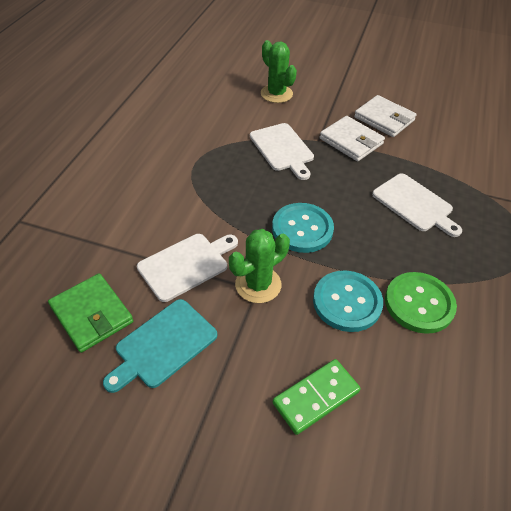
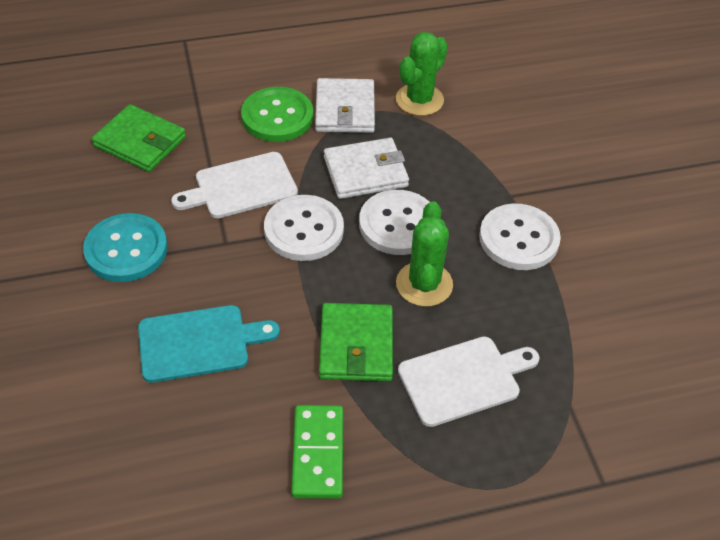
green wallet: [48,273,133,353] = 1 -> [92,104,186,172] [319,303,393,381] = 2
turquoise button: [272,203,334,253] [313,270,383,332] = 2 -> [83,213,168,282] = 1
white button: none = 0 -> [264,195,344,261] [359,190,430,255] [479,204,561,270] = 3
white cutting board: [137,234,238,302] [250,123,314,180] [372,173,462,237] = 3 -> [171,152,298,218] [398,336,539,427] = 2

